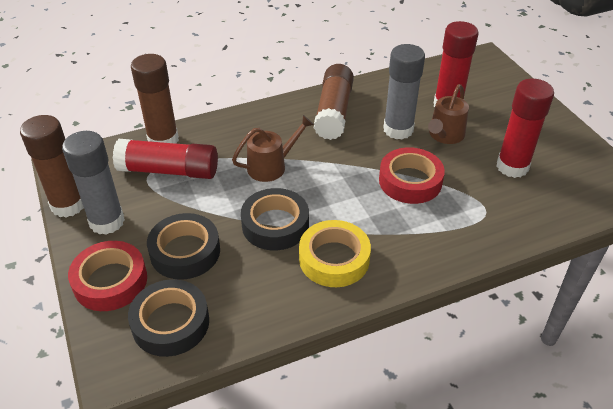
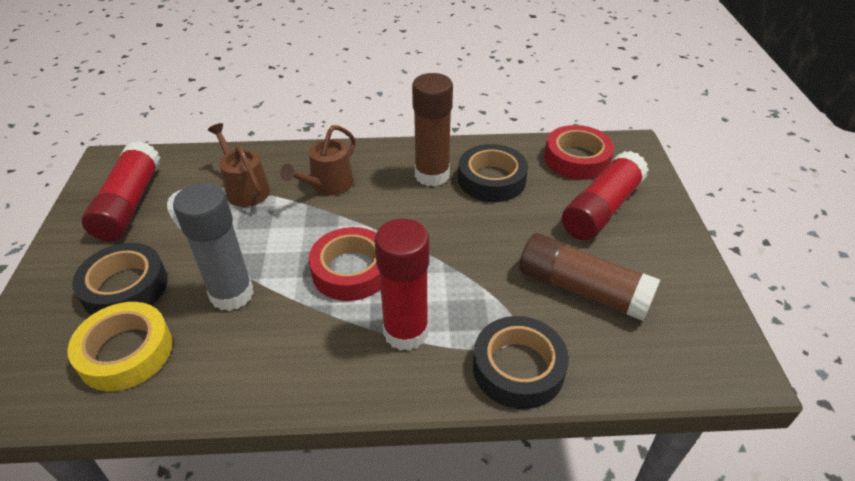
brown glue stick: [20,115,84,218] [131,54,179,144] [314,64,354,140] = 3 -> [412,73,453,187] [519,233,660,321] = 2
grey glue stick: [62,131,125,235] [383,44,425,139] = 2 -> [173,183,254,311] = 1

